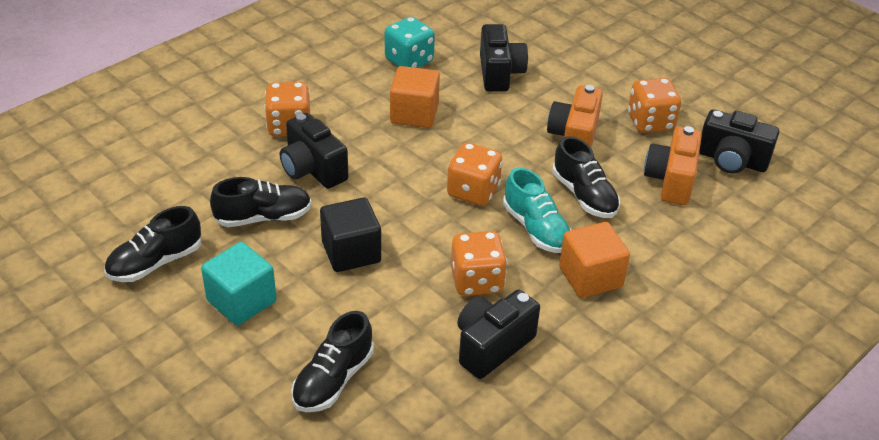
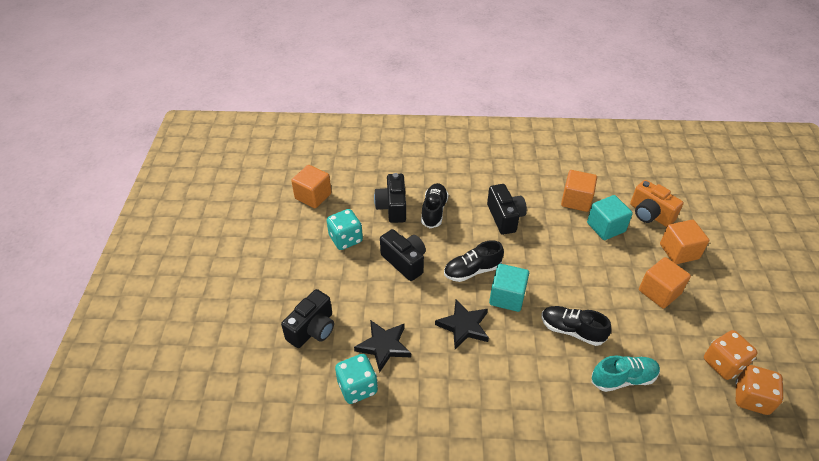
black cube: [320,197,381,272] = 1 -> none = 0
black shoe: [104,206,201,282] [210,177,312,227] [291,311,374,412] [552,136,620,218] = 4 -> [421,183,449,228] [444,240,504,282] [542,306,611,346] = 3
black star: none = 0 -> [354,320,411,373] [435,299,489,349] = 2
orange camera: [547,85,603,147] [644,126,702,205] = 2 -> [630,180,684,227] = 1
orange cube: [390,66,440,128] [559,222,630,298] = 2 -> [291,165,332,208] [561,170,597,212] [639,257,691,308] [660,220,709,264] = 4
orange dice: [264,82,310,136] [447,143,503,206] [451,231,507,296] [628,78,681,133] = 4 -> [704,330,757,380] [735,365,784,415] = 2
turquoise cube: [201,242,276,326] = 1 -> [489,264,529,312] [587,195,633,240] = 2
turquoise dice: [385,17,435,68] = 1 -> [327,209,363,250] [335,354,378,404] = 2

